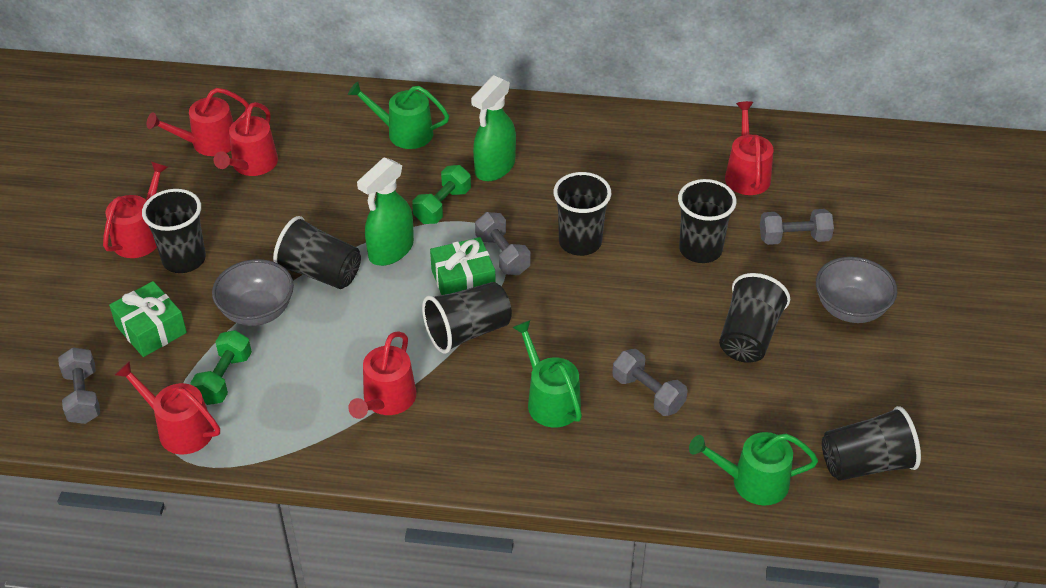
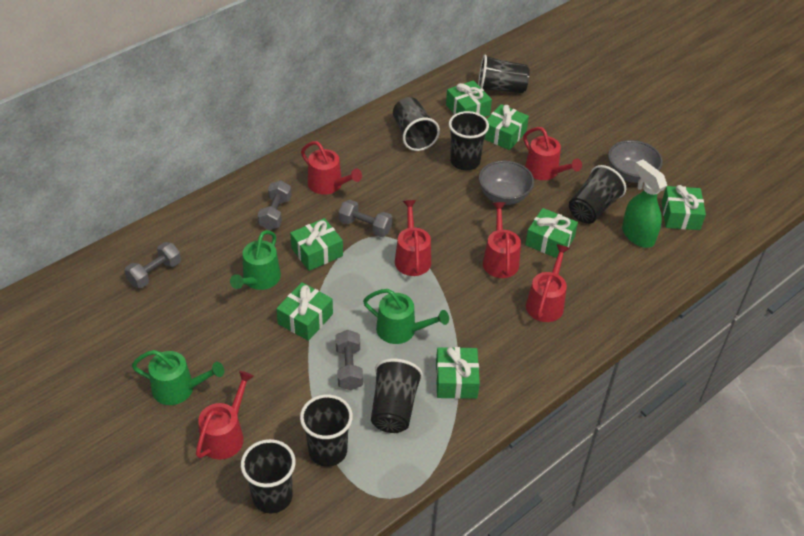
green dumbbell: [190,330,252,405] [412,165,471,224] = 2 -> none = 0
green gift: [109,281,187,357] [430,237,496,295] = 2 -> [276,282,333,341] [290,218,343,271] [436,347,480,399] [446,80,492,117] [484,104,529,150] [525,208,578,258] [662,185,706,230] = 7
green spray bottle: [357,157,414,266] [471,75,516,181] = 2 -> [622,159,667,248] = 1

